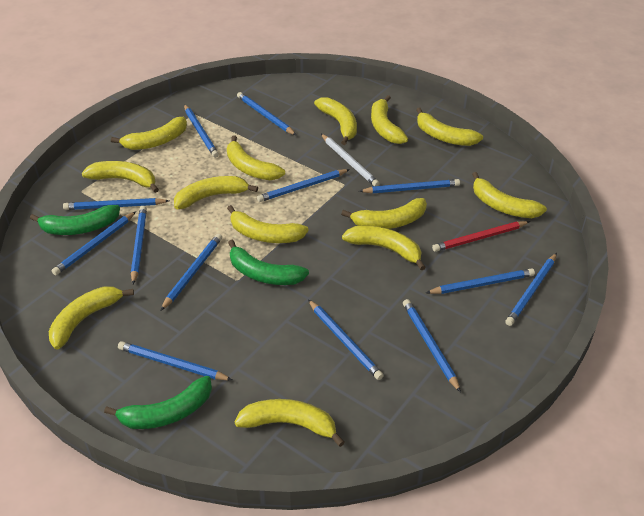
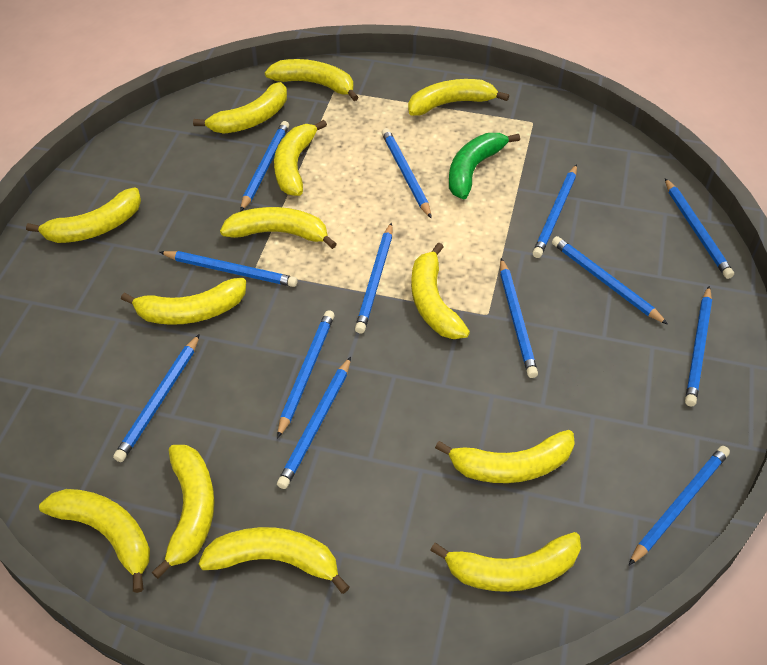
green banana: [30,205,120,235] [104,376,212,429] [228,240,309,285] = 3 -> [449,133,520,199] = 1
red pencil: [432,221,530,252] = 1 -> none = 0
white pencil: [321,134,380,186] = 1 -> none = 0

